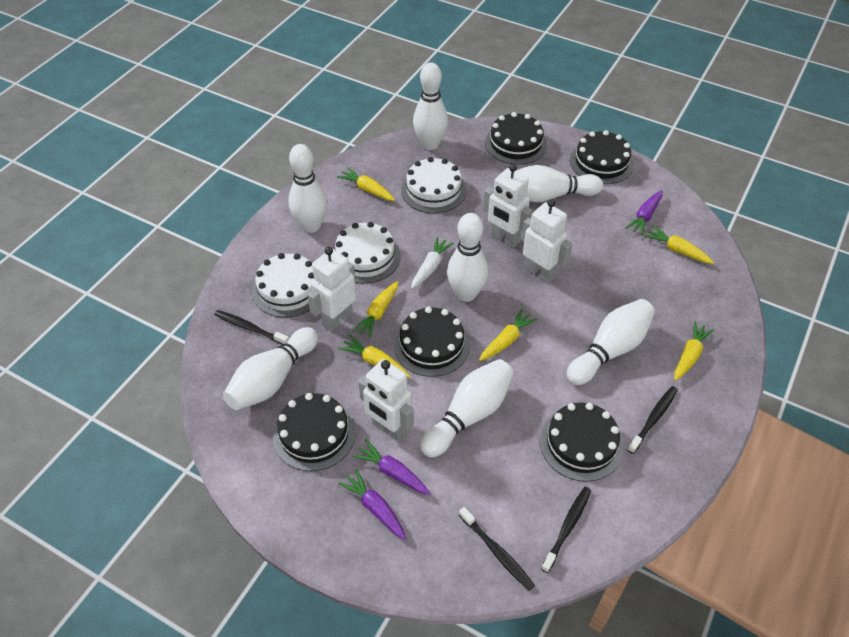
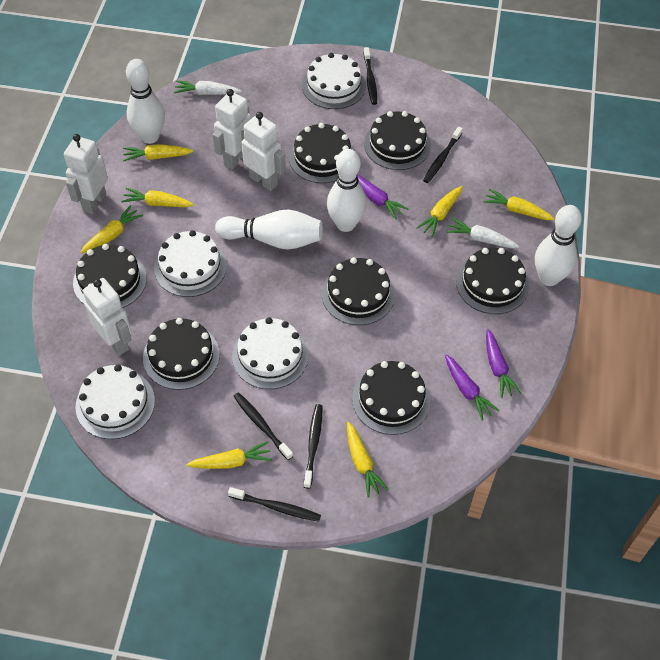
black cake: [273,393,356,471] [394,307,470,377] [485,112,547,165] [540,403,623,482] [570,130,634,184] = 5 -> [73,244,147,308] [143,318,220,390] [289,123,355,183] [322,257,395,325] [352,361,431,435] [364,111,431,170] [456,248,529,314] = 7
black toothbrush: [214,310,289,345] [459,507,535,591] [541,487,591,573] [627,386,678,454] = 4 -> [228,487,321,522] [233,392,293,460] [304,404,323,489] [364,47,377,105] [423,126,463,183] = 5
white bowling pin: [223,327,318,410] [288,144,327,233] [413,62,448,150] [420,359,514,458] [447,213,488,302] [516,165,603,202] [567,299,655,385] = 7 -> [126,59,165,144] [215,210,323,250] [327,149,367,232] [535,205,582,286] = 4
white cake: [252,253,315,317] [333,222,401,284] [401,157,466,213] = 3 -> [75,365,155,439] [154,230,227,297] [232,317,309,389] [302,53,366,109] = 4
white carrot: [411,237,454,289] = 1 -> [174,80,241,95] [446,218,519,248] = 2
yellow carrot: [337,167,395,201] [338,334,410,378] [352,281,399,338] [479,309,538,361] [644,225,714,264] [674,321,714,381] = 6 -> [80,205,143,253] [121,188,194,207] [123,144,193,162] [187,441,272,469] [347,422,389,498] [416,186,462,237] [484,189,555,220] = 7

